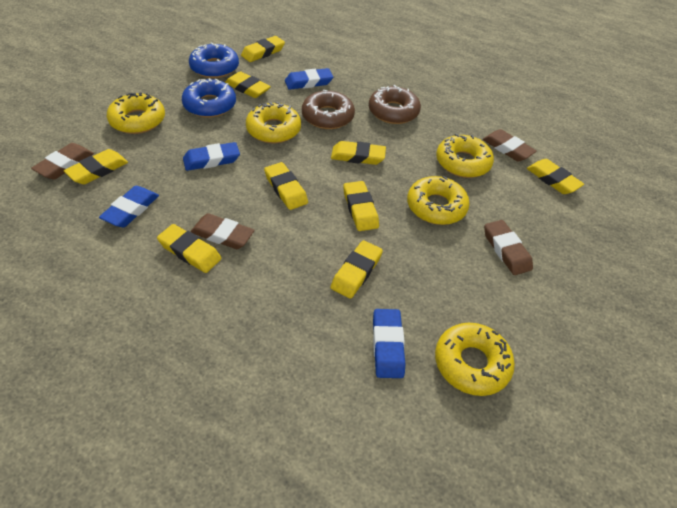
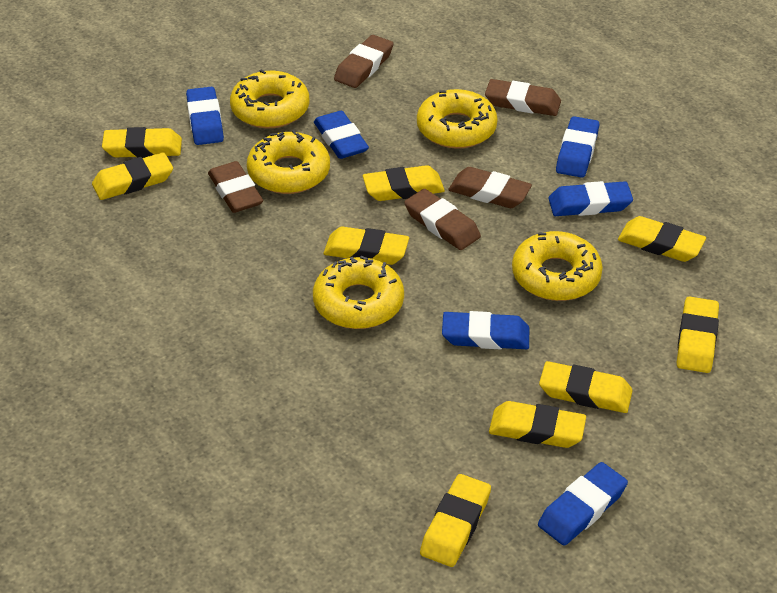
blue donut: [182,78,236,118] [189,42,239,78] = 2 -> none = 0
blue eraser: [99,186,159,227] [183,142,240,171] [285,68,333,90] [373,309,405,378] = 4 -> [186,87,224,145] [314,111,369,159] [442,311,529,349] [538,462,628,546] [548,181,633,216] [556,116,599,178] = 6
brown donut: [302,89,355,129] [369,85,421,124] = 2 -> none = 0
brown eraser: [31,143,94,179] [191,214,255,249] [483,129,537,162] [484,220,533,275] = 4 -> [208,161,263,213] [334,35,394,88] [404,189,481,250] [448,167,532,208] [485,79,561,116] = 5

